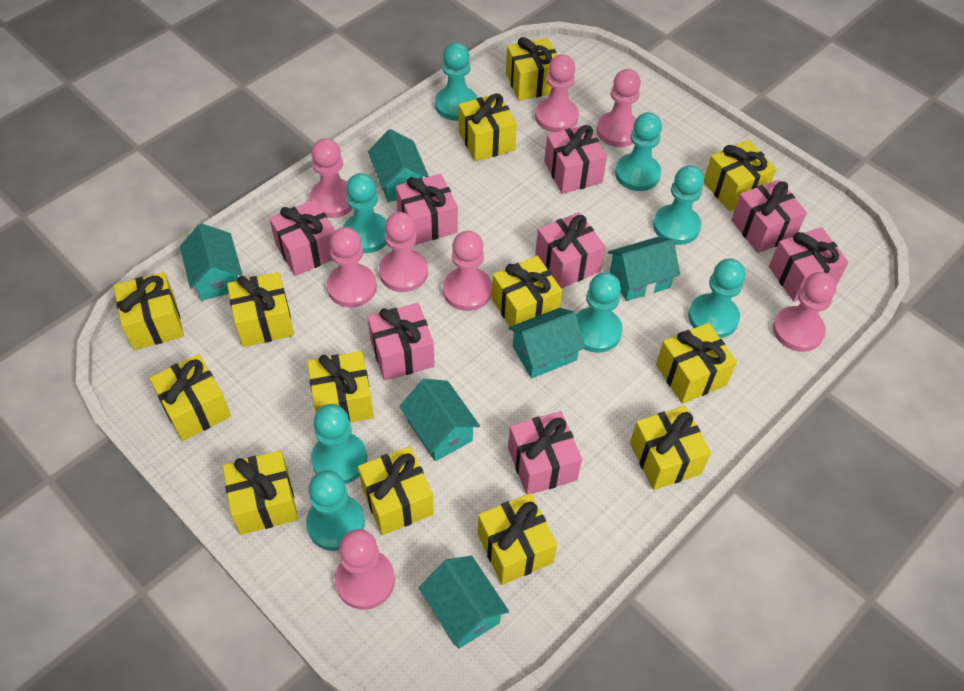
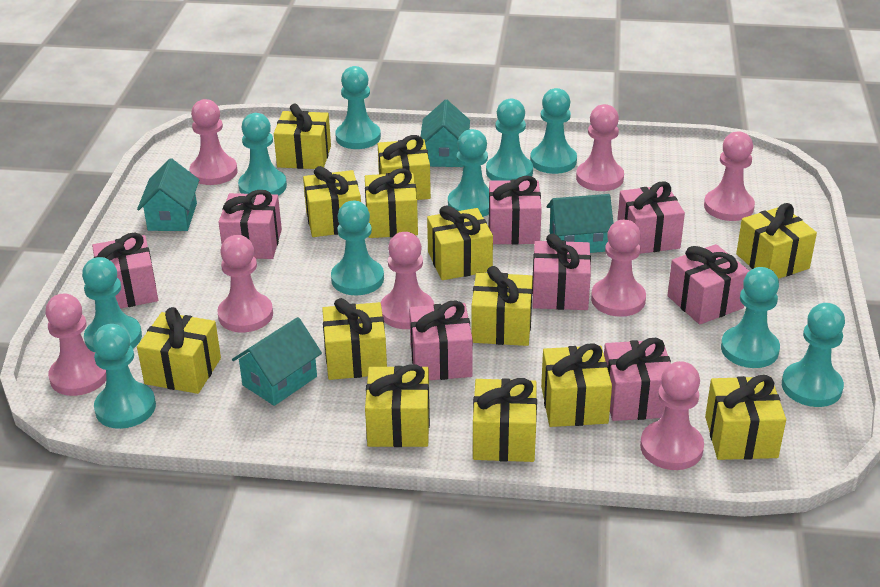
turquoise house: [180,223,242,301] [368,129,429,202] [399,379,480,461] [419,556,509,649] [509,308,585,378] [608,237,680,301] = 6 -> [137,158,199,231] [232,317,322,406] [420,99,470,167] [546,194,613,253] = 4
turquoise pawn: [306,470,365,551] [311,404,367,484] [343,173,387,253] [435,43,478,121] [576,273,622,353] [615,112,662,191] [653,165,704,245] [688,259,745,338] = 8 -> [82,257,142,353] [92,324,156,429] [238,113,287,196] [331,201,384,295] [335,66,381,149] [448,129,489,217] [486,99,533,181] [530,88,577,174] [721,267,780,368] [782,303,845,407] = 10

